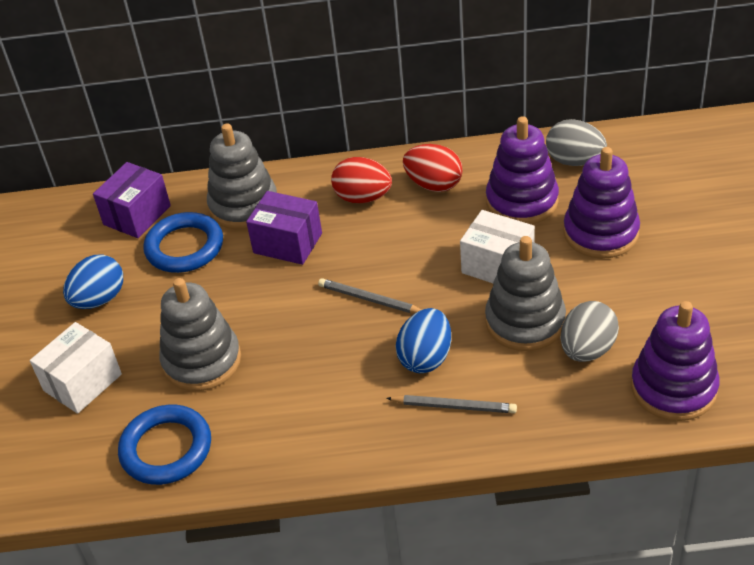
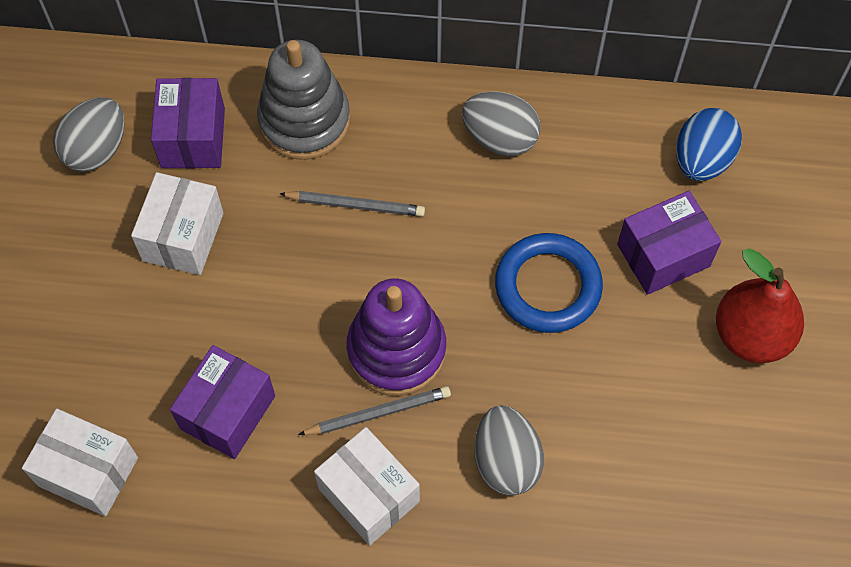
blue egg: [63,255,123,309] [396,308,451,373] = 2 -> [676,108,742,181] = 1
blue ring: [118,405,211,485] [143,212,223,273] = 2 -> [495,233,603,333] = 1
grey egg: [546,119,607,166] [561,301,619,362] = 2 -> [53,97,124,172] [462,91,541,156] [474,405,544,496] = 3
grey stacking toy: [159,278,241,391] [207,123,277,229] [485,236,566,351] = 3 -> [257,40,350,160] = 1
purple box: [93,162,171,238] [246,191,322,265] = 2 -> [151,78,225,168] [170,345,275,459] [617,191,721,295] = 3
purple stacking toy: [486,116,559,224] [563,147,640,259] [631,301,720,421] = 3 -> [347,279,446,396] = 1
red egg: [331,157,392,203] [403,144,463,192] = 2 -> none = 0
red pear: none = 0 -> [716,248,804,363] = 1
white box: [30,322,122,414] [460,210,535,283] = 2 -> [22,409,138,516] [131,172,224,275] [314,427,420,545] = 3

